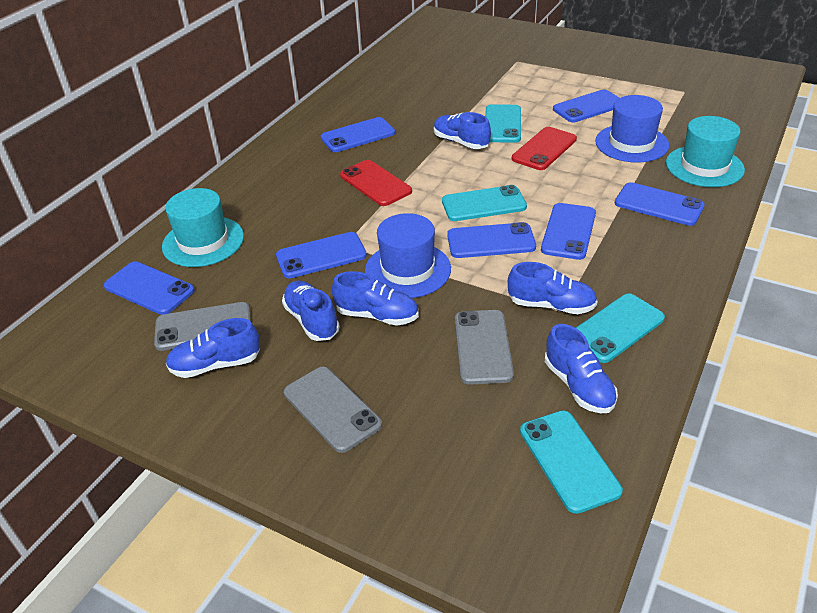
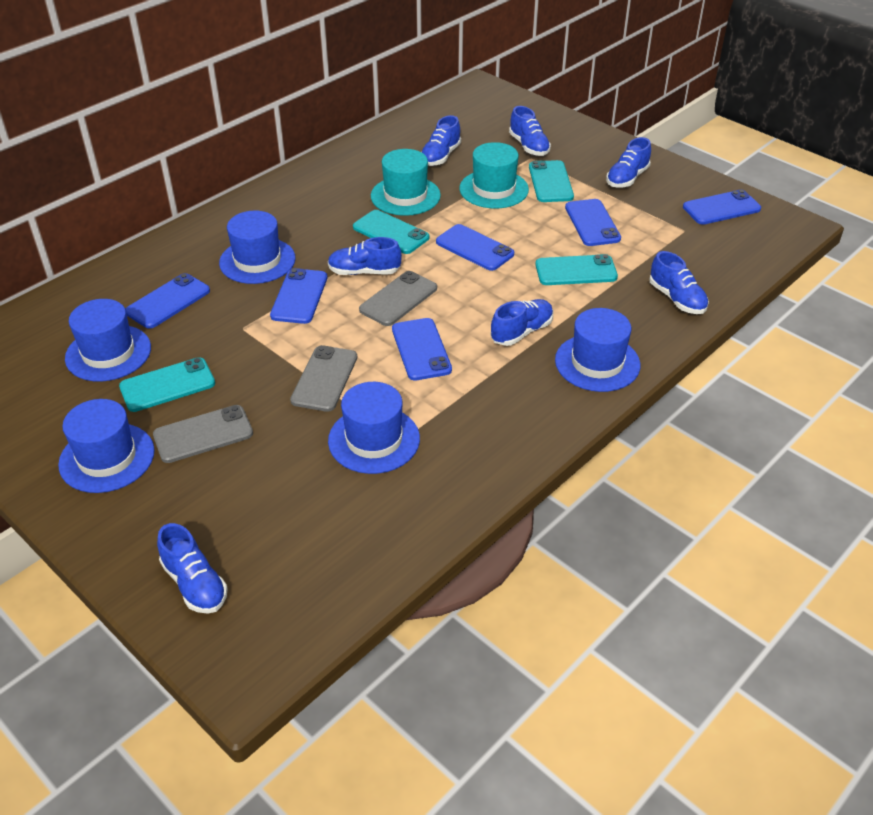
blue hat: [365,213,451,298] [595,95,669,163] = 2 -> [58,399,155,493] [65,299,151,382] [219,211,296,284] [328,382,420,474] [555,308,640,392] = 5
blue phone: [104,261,195,315] [276,232,367,278] [321,117,395,152] [447,222,536,258] [541,203,596,260] [553,90,619,122] [615,182,705,226] = 7 -> [126,273,210,329] [270,268,328,324] [392,318,452,380] [436,224,514,271] [565,199,621,246] [683,189,761,225] = 6
blue shoe: [166,318,260,378] [282,281,340,341] [332,271,419,326] [434,112,491,149] [508,262,598,314] [545,324,618,413] = 6 -> [157,523,228,614] [328,237,402,275] [422,115,461,166] [491,299,553,346] [509,106,551,156] [606,137,651,188] [649,251,709,314] = 7
red phone: [340,160,412,206] [512,127,577,170] = 2 -> none = 0

